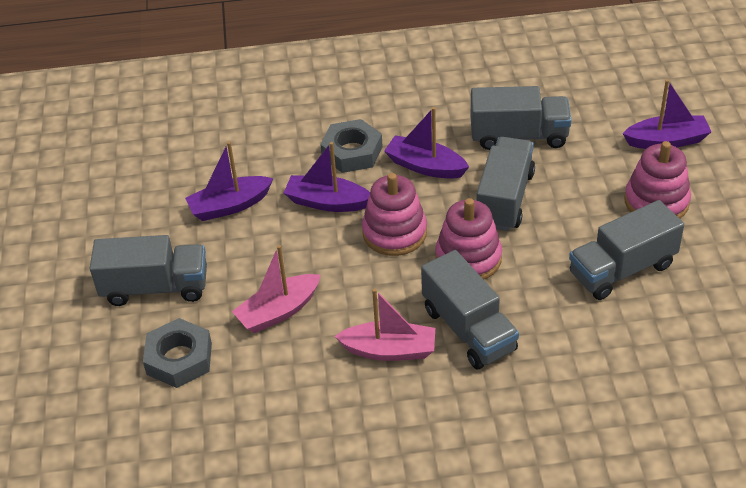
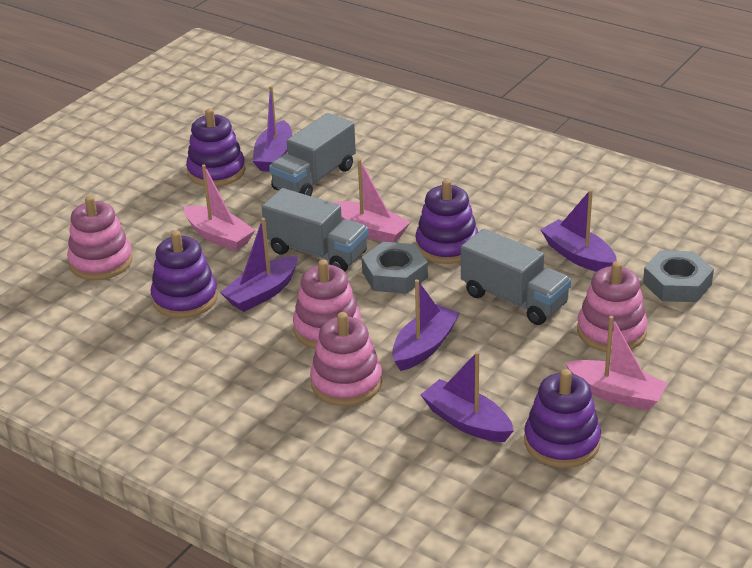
grey truck: [89,235,207,306] [421,250,519,369] [471,86,572,150] [477,137,535,231] [569,200,684,300] = 5 -> [262,188,369,272] [269,113,356,196] [461,229,571,325] = 3
pink boat: [232,245,321,333] [335,288,435,361] = 2 -> [184,164,255,251] [332,159,411,242] [565,316,668,410] = 3
pink stacking toy: [362,173,427,256] [435,198,502,280] [624,141,691,219] = 3 -> [67,196,133,280] [293,260,361,349] [310,312,382,406] [577,261,648,353] = 4
purple boat: [185,141,273,221] [284,142,370,212] [384,107,469,179] [622,79,711,149] = 4 -> [220,218,298,312] [252,86,292,172] [392,279,460,371] [420,351,514,442] [540,189,617,272] = 5
purple stacking toy: none = 0 -> [151,231,218,318] [186,108,245,187] [415,179,478,264] [524,369,601,468] = 4

